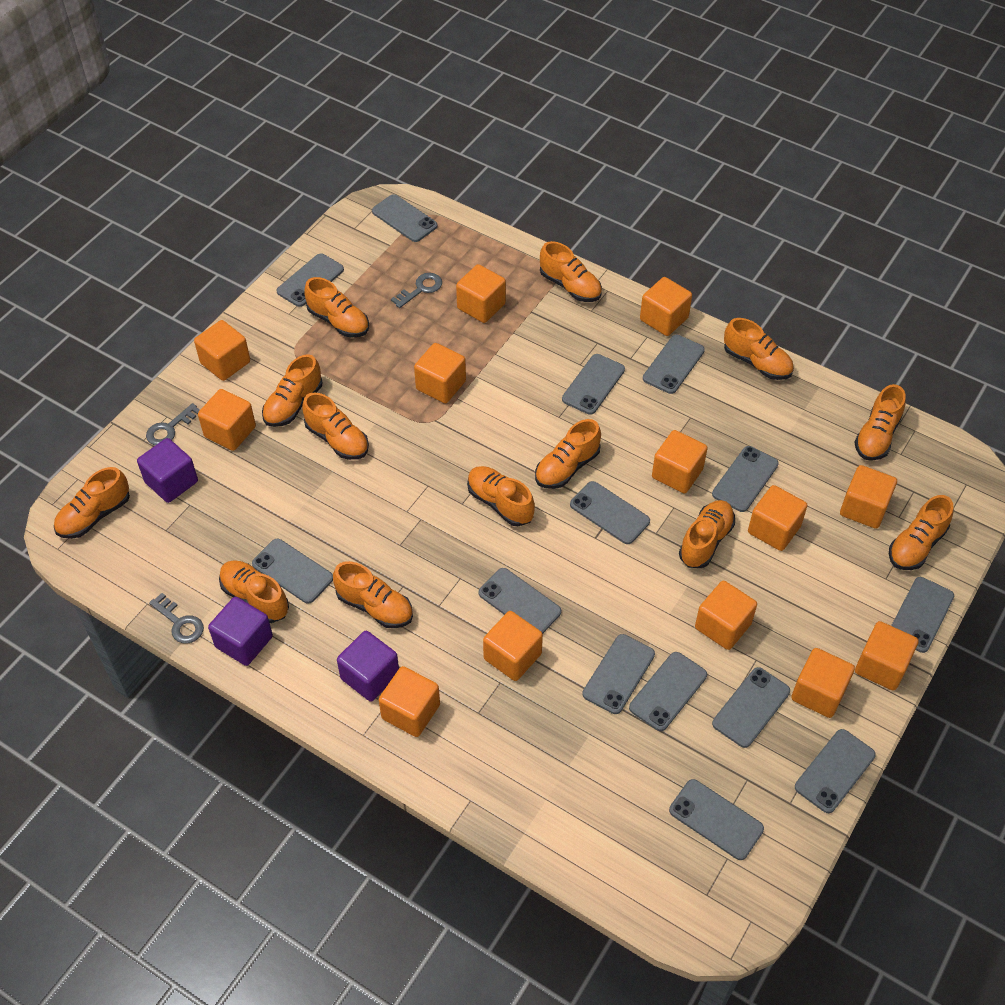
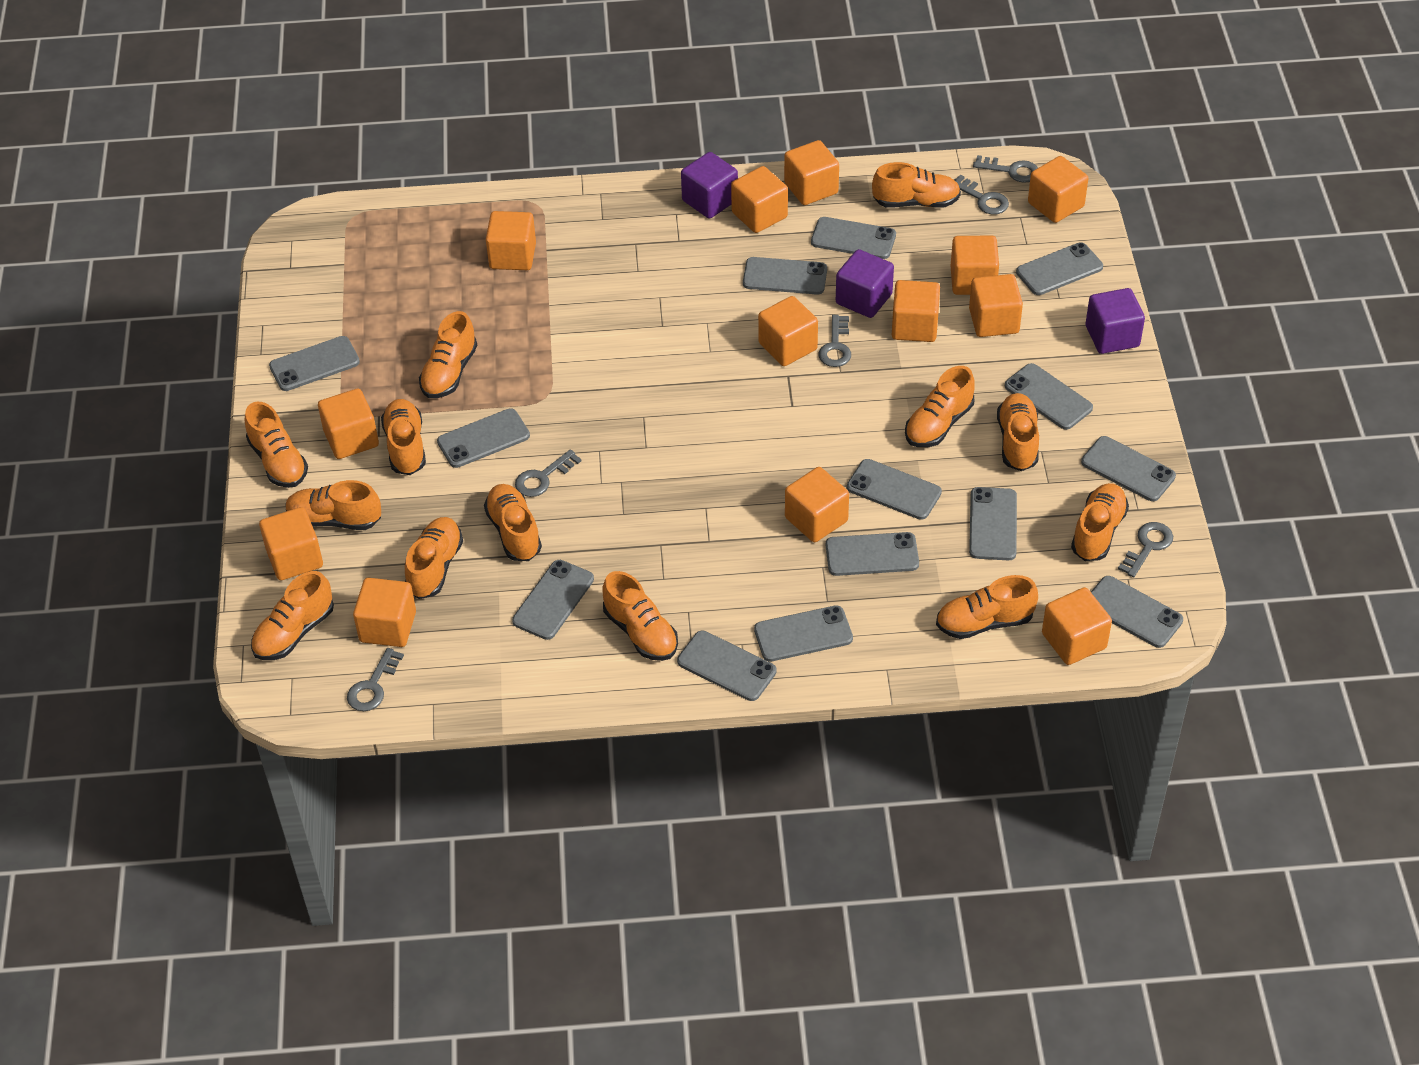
grey key: [146,403,200,445] [149,593,204,643] [391,273,442,308] = 3 -> [347,648,404,711] [515,449,582,497] [818,315,851,367] [953,174,1009,215] [973,155,1038,183] [1118,522,1173,577] = 6

